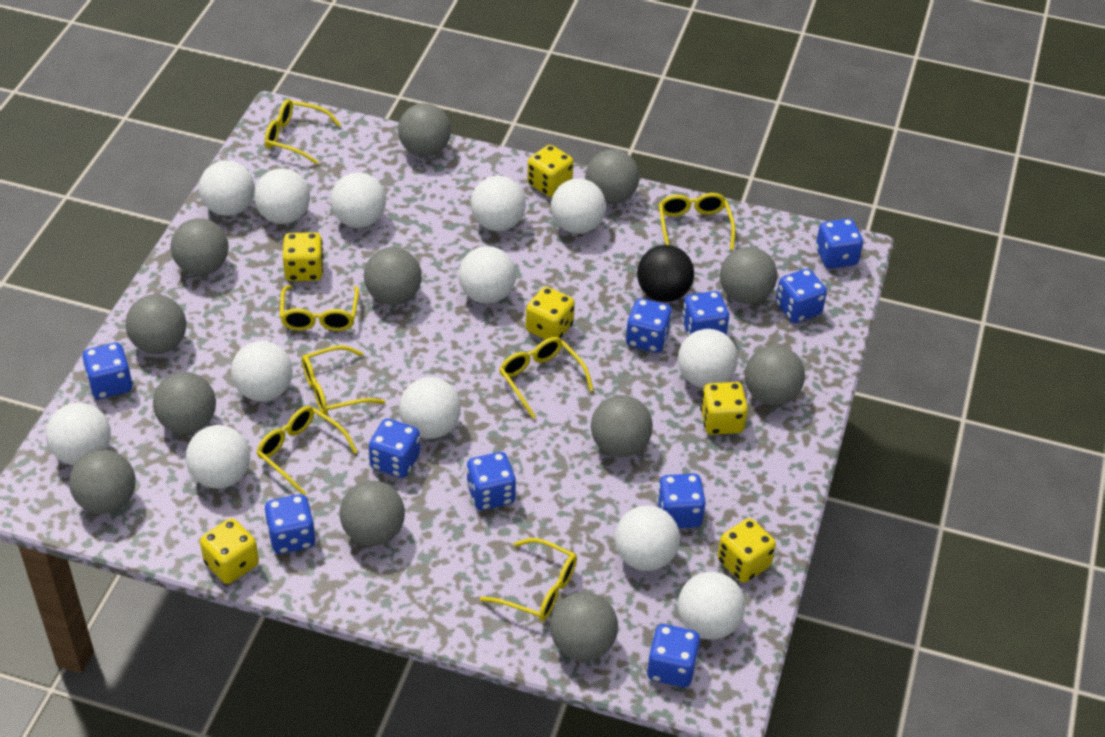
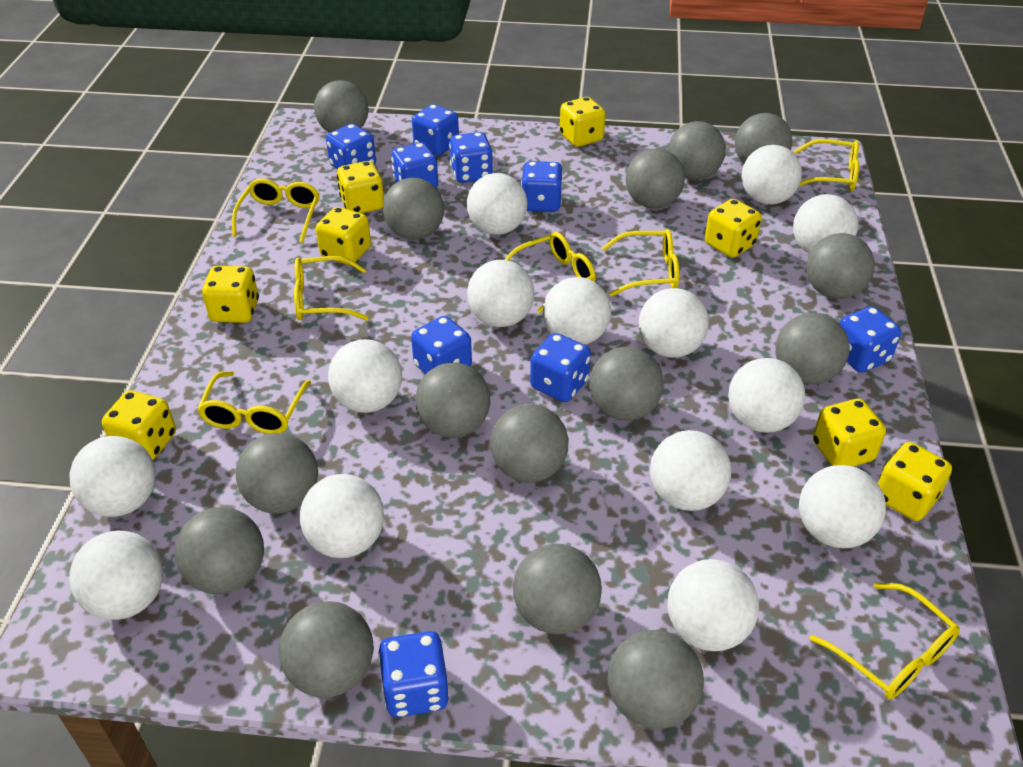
black ball: [637,245,694,302] = 1 -> none = 0
blue dice: [82,342,132,399] [265,494,316,554] [369,418,420,478] [466,452,516,510] [626,298,672,353] [647,624,700,687] [657,474,706,528] [682,291,729,336] [776,269,827,323] [816,218,863,269] = 10 -> [326,124,376,169] [378,631,449,717] [391,143,438,188] [411,316,472,374] [412,104,459,156] [449,132,493,183] [521,161,563,212] [530,333,591,402] [839,306,901,373] = 9
grey ball: [69,450,136,514] [125,294,186,354] [153,372,216,434] [170,218,229,276] [340,481,405,546] [364,247,422,305] [398,103,451,157] [550,592,618,661] [585,149,640,204] [591,395,653,457] [720,247,777,304] [745,345,805,406] = 12 -> [175,507,264,594] [236,433,318,514] [279,601,374,698] [314,80,369,133] [383,178,444,240] [415,363,490,438] [491,404,569,482] [513,544,602,634] [589,347,664,421] [607,630,704,729] [626,148,685,208] [668,121,726,180] [735,113,792,164] [775,313,850,384] [806,233,875,299] = 15
white ball: [46,403,111,465] [186,425,250,489] [199,161,255,216] [231,341,293,402] [254,169,310,224] [330,173,386,228] [399,377,461,439] [459,246,516,304] [471,176,526,231] [551,178,606,234] [615,506,680,571] [678,329,738,388] [678,572,745,640] = 13 -> [69,436,156,517] [69,530,163,620] [300,474,384,558] [328,339,402,413] [467,173,527,235] [467,260,534,327] [543,277,611,345] [639,288,709,358] [650,430,731,511] [667,559,759,651] [728,358,805,433] [741,145,802,205] [793,194,858,253] [799,465,886,548] = 14
yellow dice: [200,518,259,584] [283,232,324,281] [526,287,575,340] [527,145,574,197] [700,382,748,435] [718,518,776,583] = 6 -> [102,390,176,460] [202,266,259,323] [316,207,371,265] [337,161,384,213] [560,97,606,147] [705,199,761,258] [813,399,886,466] [878,442,952,521] = 8

